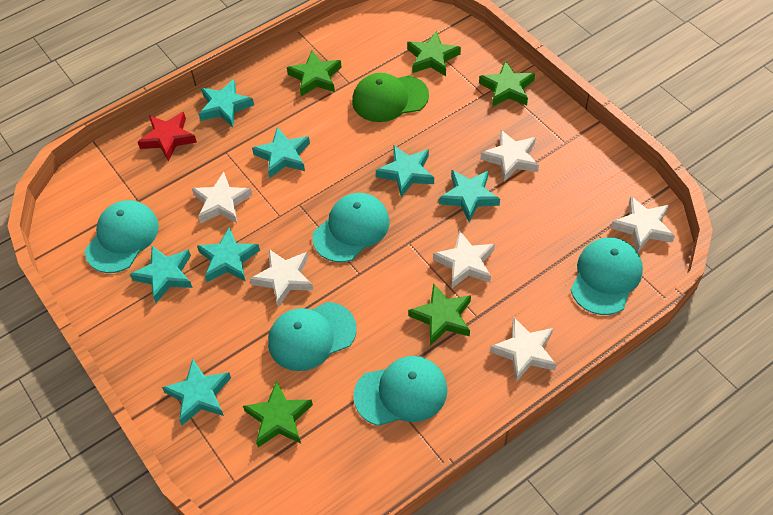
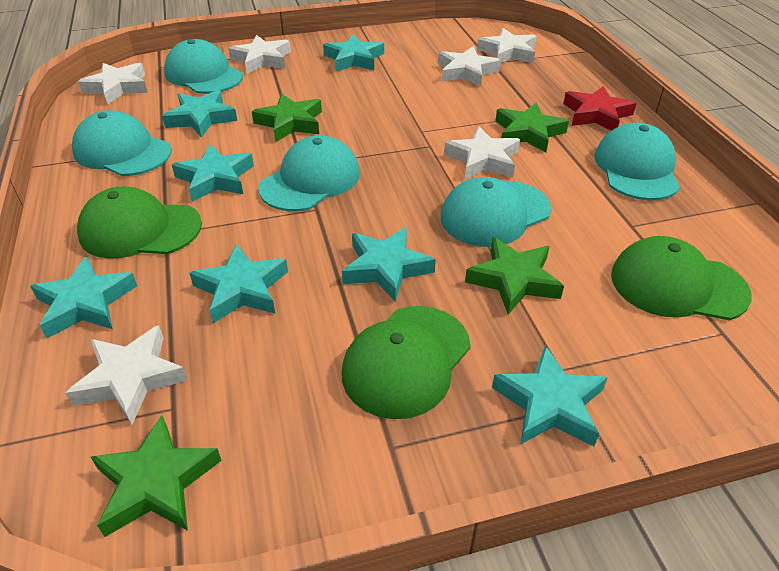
green cap: [352,73,429,122] = 1 -> [77,187,202,259] [342,306,471,419] [611,236,752,320] = 3
green star: [243,381,313,448] [287,50,342,96] [407,31,461,76] [408,283,471,346] [479,60,535,107] = 5 -> [91,415,222,537] [252,94,322,142] [465,237,564,315] [495,102,569,152] = 4

